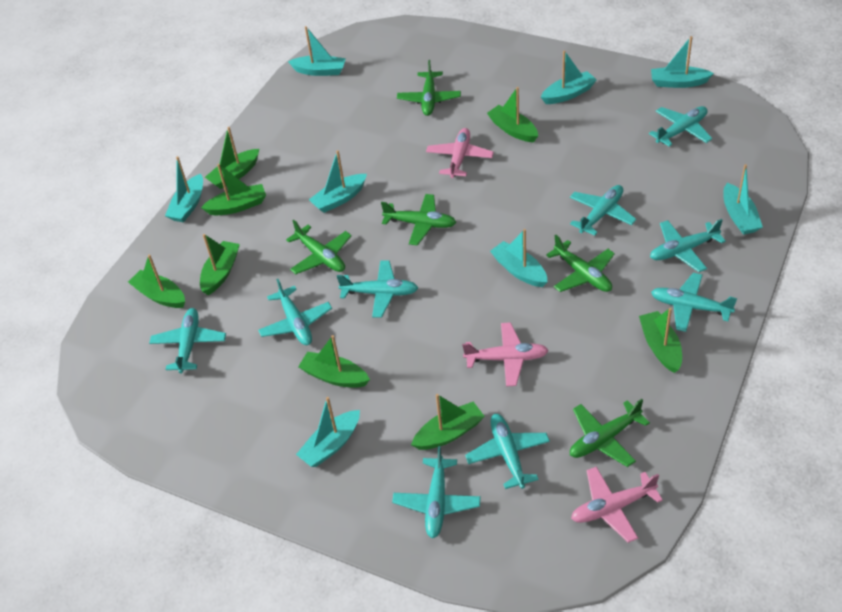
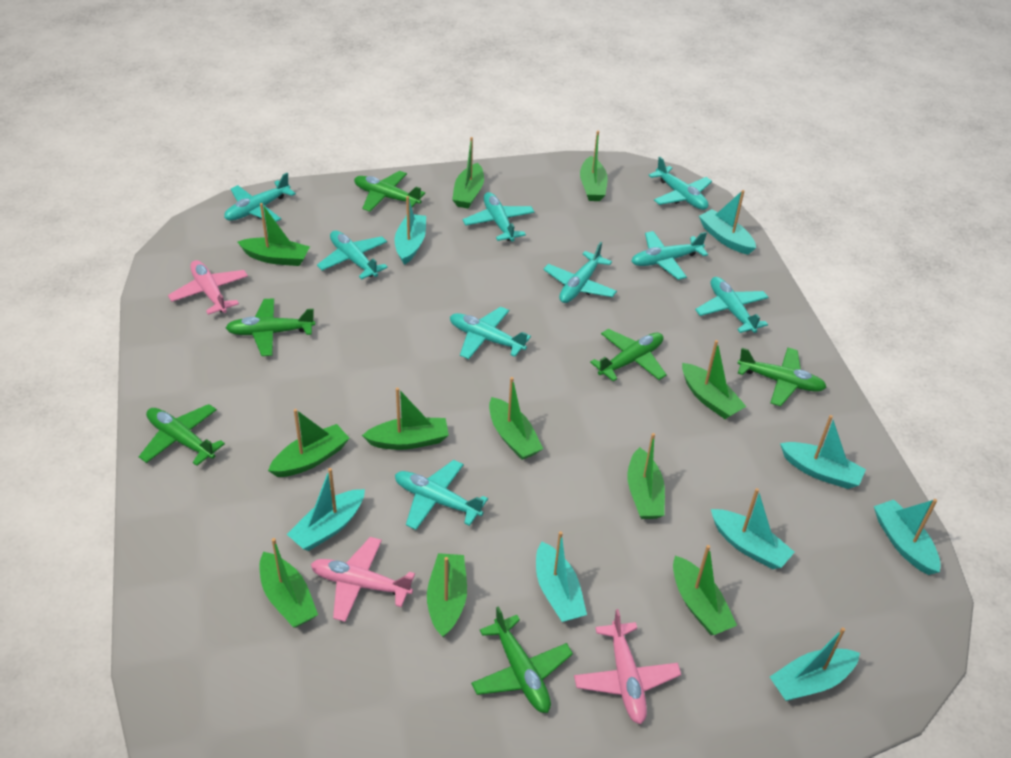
green boat: [128,255,185,308] [200,234,240,295] [201,164,266,215] [205,127,259,189] [298,335,370,388] [411,394,485,450] [487,87,538,142] [639,308,682,373] = 8 -> [238,203,310,266] [259,538,318,628] [268,409,349,477] [362,388,449,450] [427,553,467,638] [452,137,484,209] [489,377,543,460] [580,131,608,201] [627,433,665,519] [673,545,737,635] [682,340,747,419] = 11
green plane: [286,220,351,274] [381,194,456,246] [397,60,461,116] [546,235,615,292] [570,399,650,467] = 5 -> [139,404,225,466] [226,298,315,356] [354,171,425,212] [471,606,573,713] [590,329,667,382] [737,348,827,406] = 6

